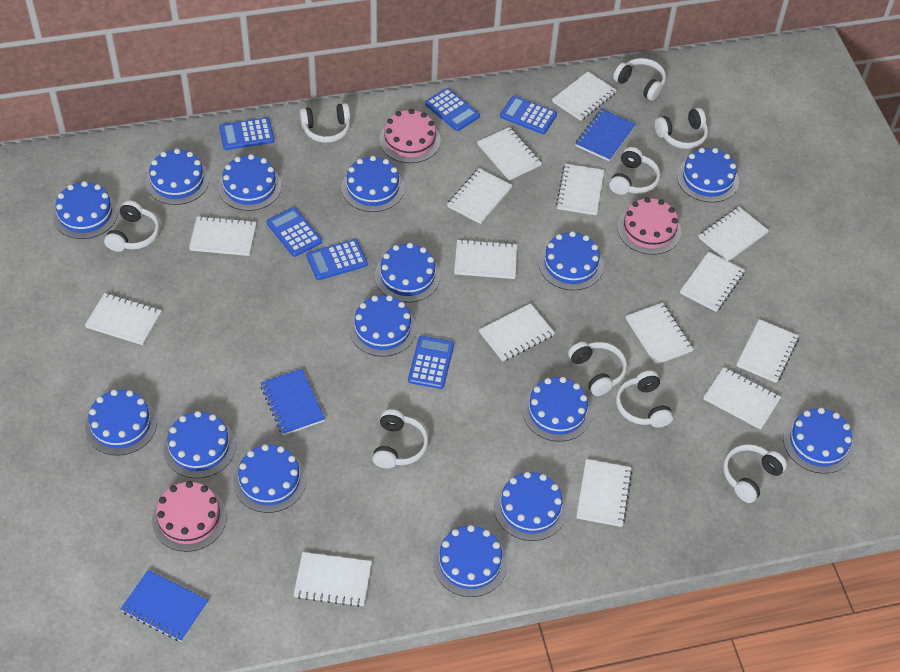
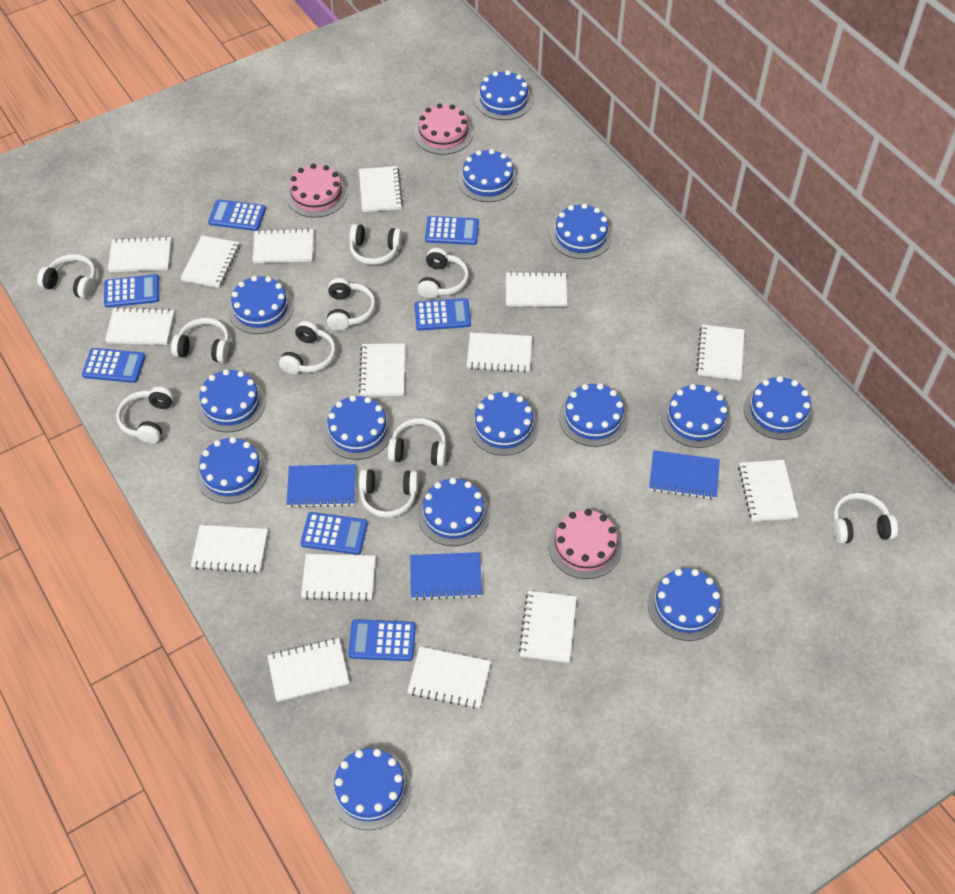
blue cake: [53,181,118,239] [85,389,157,456] [146,149,209,205] [163,411,236,478] [218,154,282,211] [233,444,306,513] [341,156,404,212] [349,295,417,357] [375,243,441,302] [433,525,508,597] [494,472,567,541] [522,377,592,442] [539,231,604,290] [677,148,739,203] [783,407,854,474] = 15 -> [196,369,266,432] [196,437,268,504] [228,276,294,334] [323,395,393,460] [329,748,412,830] [417,478,490,546] [458,149,518,202] [469,391,539,456] [475,70,533,120] [550,203,612,259] [559,383,628,447] [648,568,724,641] [661,384,731,448] [744,376,813,440] = 14
blue calculator: [219,118,274,150] [267,207,322,257] [306,239,368,280] [408,336,454,389] [425,88,480,131] [500,96,557,134] = 6 -> [82,348,145,383] [104,274,159,308] [208,199,266,231] [301,512,368,555] [348,619,416,661] [414,298,471,331] [425,216,479,245] = 7
white headphones: [104,200,160,252] [300,103,351,143] [372,409,428,468] [568,342,627,396] [609,147,660,195] [613,58,666,101] [616,370,673,428] [655,108,708,149] [723,444,787,503] = 9 -> [37,254,96,299] [116,387,174,444] [171,318,229,363] [279,321,336,374] [327,278,376,331] [349,224,403,265] [359,469,418,518] [388,418,447,466] [417,248,469,299] [833,493,898,544] = 10

